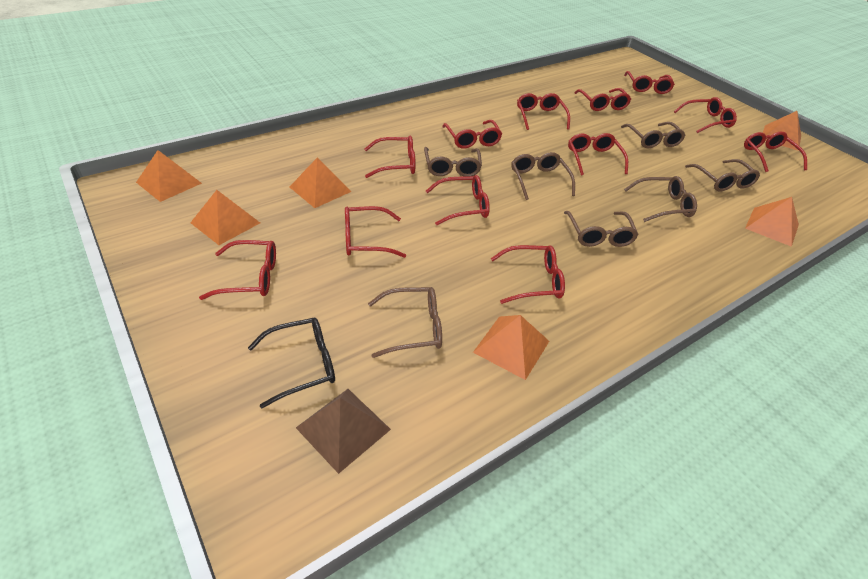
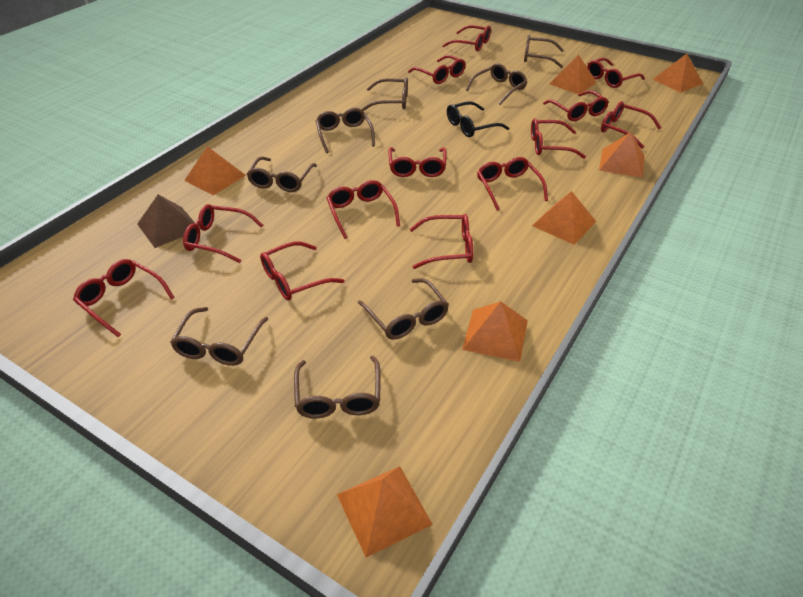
brown glasses: [368,287,442,358] [424,147,482,177] [511,152,575,200] [564,211,639,247] [621,122,686,148] [624,176,697,222] [685,159,760,191] = 7 -> [170,307,268,366] [247,157,317,192] [294,356,380,419] [315,108,375,153] [358,278,449,340] [362,77,408,111] [466,63,527,105] [524,35,564,68] = 8
orange pyramid: [136,150,202,202] [190,190,260,245] [290,158,352,208] [473,315,549,380] [745,197,799,247] [763,111,801,151] = 6 -> [184,146,246,195] [337,466,433,557] [462,301,528,362] [532,191,596,245] [549,55,597,94] [599,132,645,178] [653,54,703,93] = 7
red glasses: [199,240,276,300] [345,206,406,258] [364,136,416,178] [426,175,490,225] [442,120,502,149] [491,245,565,304] [517,93,570,130] [568,133,628,175] [574,88,631,111] [624,71,675,94] [674,97,737,133] [744,132,807,172] = 12 -> [73,259,175,337] [183,204,263,263] [260,241,345,300] [327,180,400,239] [388,147,447,177] [408,55,466,84] [410,214,473,269] [442,25,491,51] [477,157,548,211] [531,118,586,159] [543,91,609,121] [587,58,645,88] [601,101,661,149] = 13

